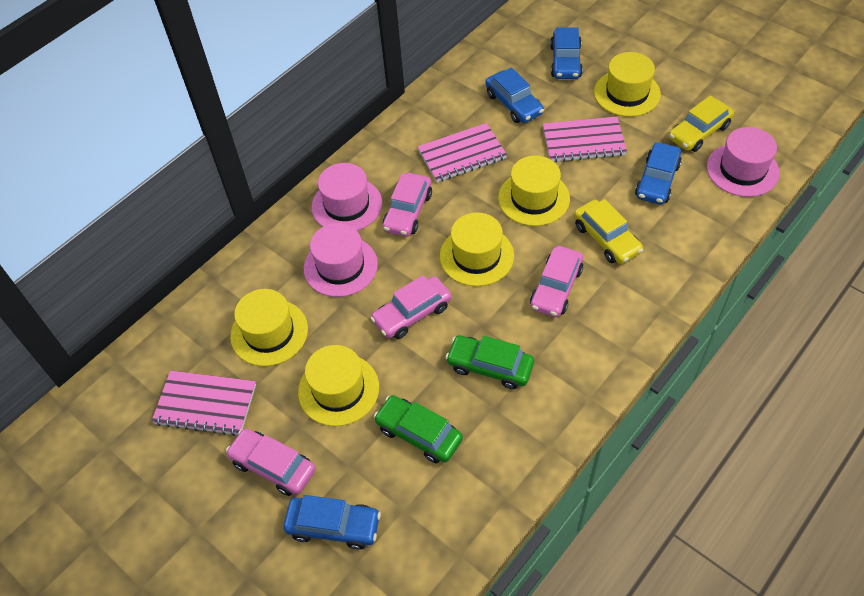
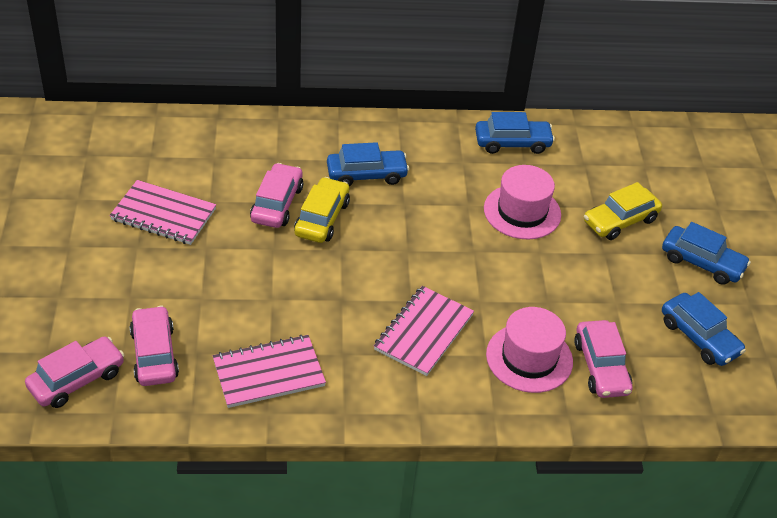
green car: [374,395,463,463] [446,335,534,389] = 2 -> none = 0
pink hat: [304,223,378,297] [312,163,382,231] [707,127,780,197] = 3 -> [484,165,561,239] [486,307,573,393] = 2
yellow hat: [230,289,308,366] [298,345,379,426] [440,213,514,286] [498,156,570,226] [594,52,661,117] = 5 -> none = 0

